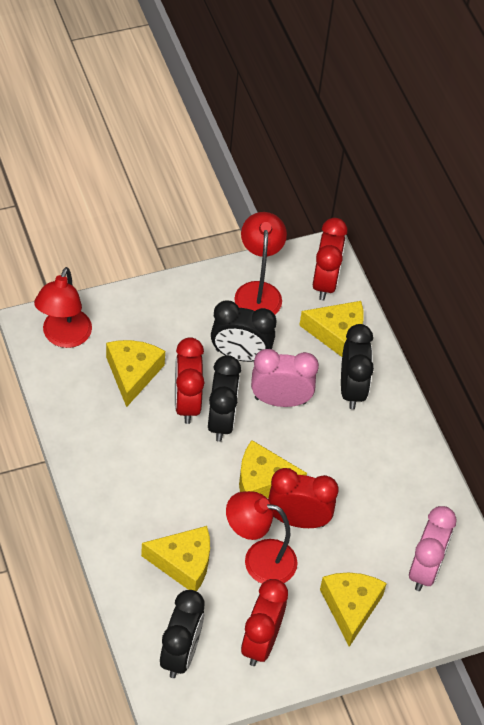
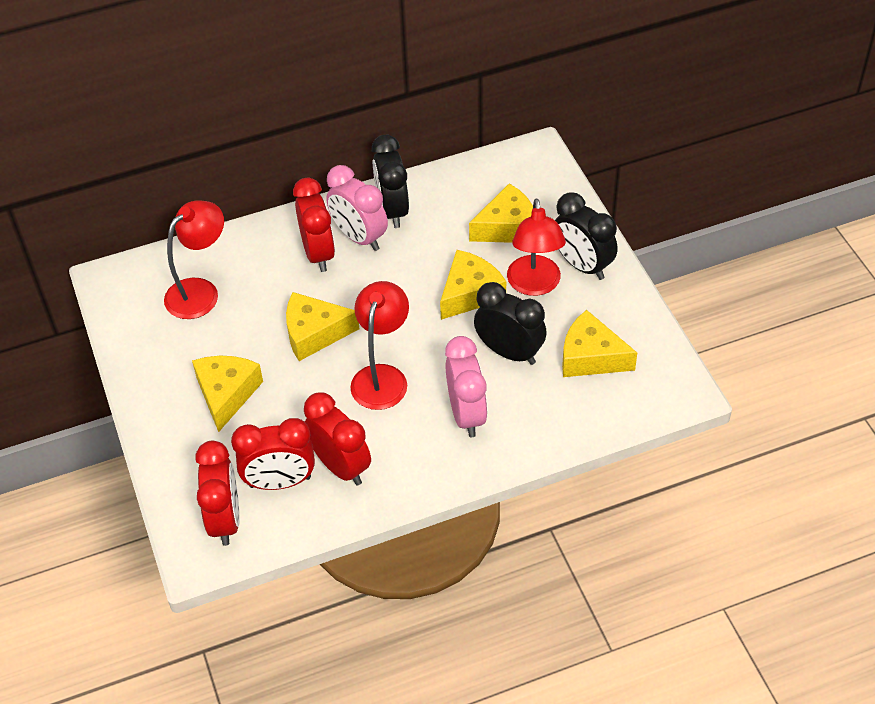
black clock: [160,590,204,678] [208,355,241,442] [211,300,276,362] [341,324,374,409] = 4 -> [372,135,409,228] [474,282,547,365] [555,192,618,280] = 3

